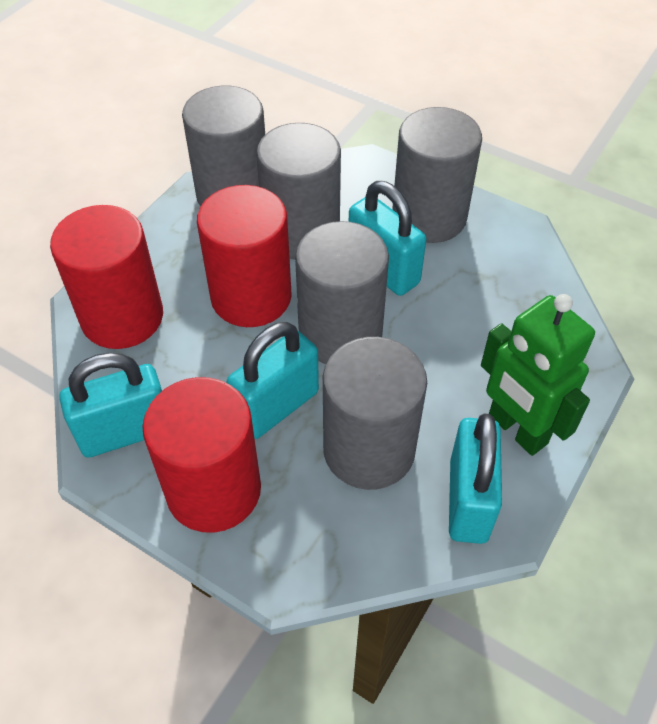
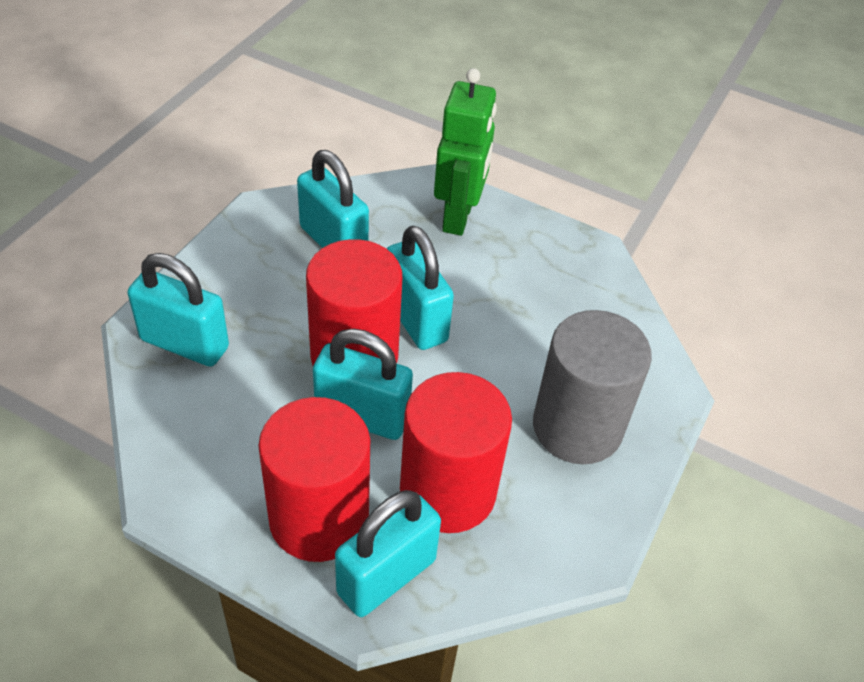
grey cylinder: [182,86,265,207] [256,123,341,260] [295,221,389,364] [323,337,427,490] [392,107,482,243] = 5 -> [533,310,652,464] = 1
turquoise padlock: [59,352,162,458] [227,322,319,439] [349,181,426,296] [449,413,502,544] = 4 -> [128,253,229,367] [297,150,369,248] [313,328,413,440] [335,490,441,617] [387,226,454,350] = 5

